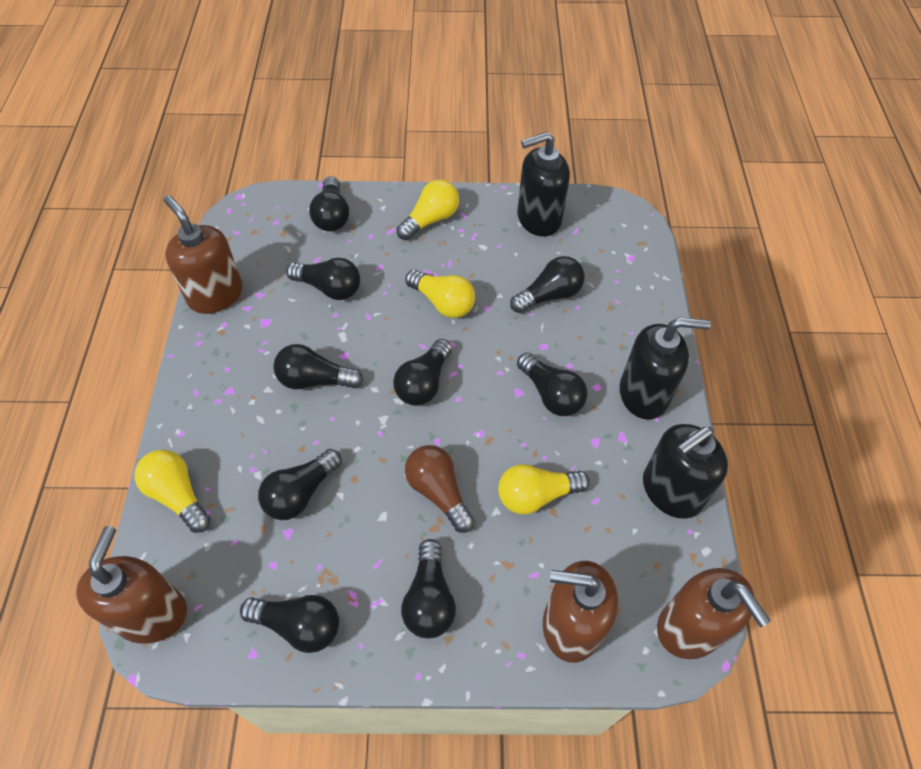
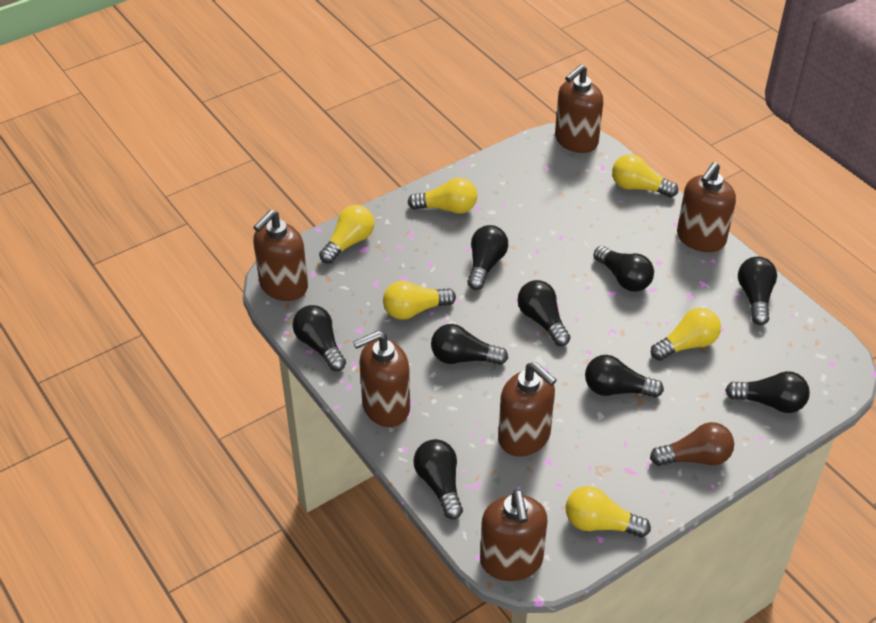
black soap dispenser: [517,132,570,237] [620,317,711,420] [643,424,728,519] = 3 -> none = 0
brown soap dispenser: [76,526,187,644] [164,195,243,314] [543,561,618,663] [657,568,771,659] = 4 -> [253,210,308,301] [353,331,410,427] [480,489,548,581] [498,362,557,457] [555,64,603,153] [677,162,736,252] = 6
yellow light bulb: [135,450,211,533] [396,180,459,240] [405,270,475,318] [498,464,590,515] = 4 -> [319,205,374,264] [383,281,456,320] [407,178,477,214] [566,486,651,538] [612,154,678,198] [651,308,721,361] = 6

